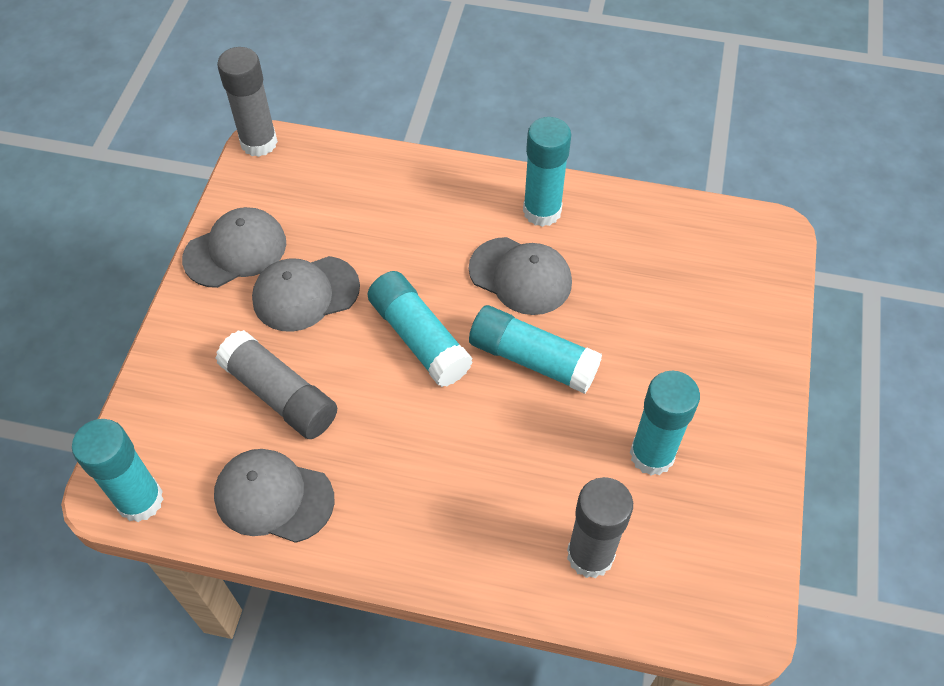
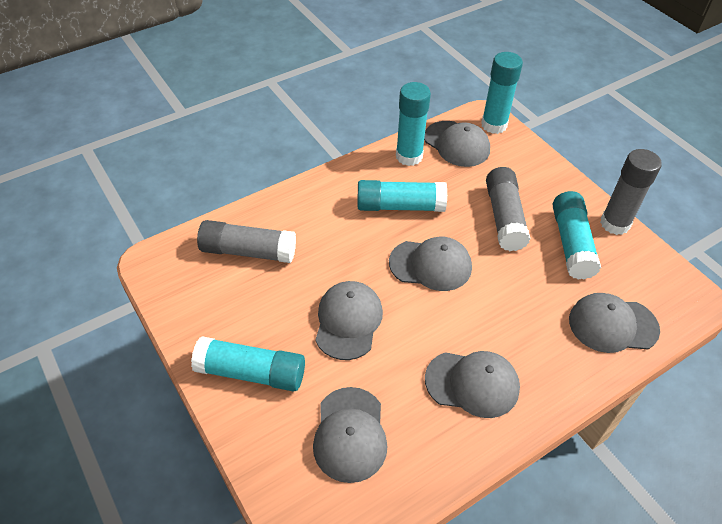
grey cap: [182,207,286,288] [214,449,335,543] [252,256,360,332] [469,237,572,315] = 4 -> [313,387,388,483] [315,281,383,360] [389,237,472,291] [424,121,490,167] [425,351,520,418] [569,293,660,353] = 6

